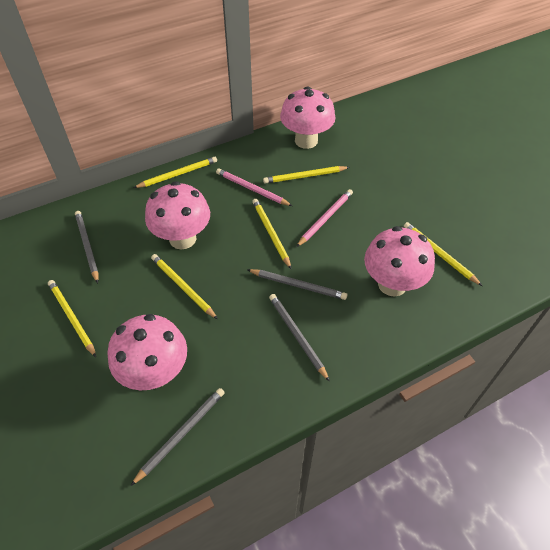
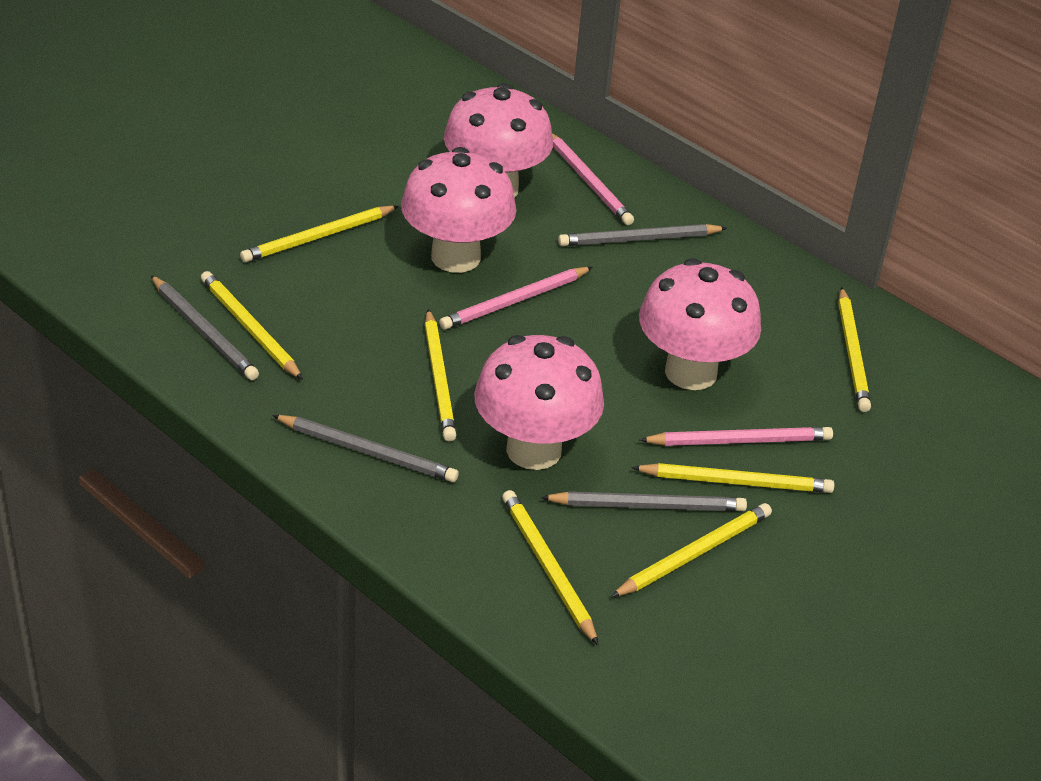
pink pencil: [216,168,292,206] [296,189,353,247] = 2 -> [439,267,593,330] [552,133,634,225] [639,427,833,446] = 3
yellow pencil: [48,280,96,357] [133,157,217,188] [151,254,217,319] [252,199,291,269] [263,166,350,184] [404,222,482,286] = 6 -> [201,271,303,380] [240,206,399,262] [425,309,456,441] [502,490,599,645] [611,503,772,597] [631,463,834,493] [838,287,871,412] = 7

